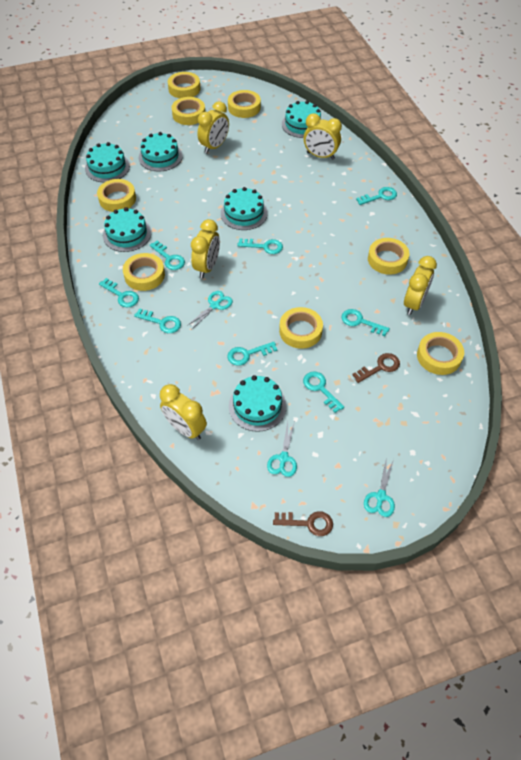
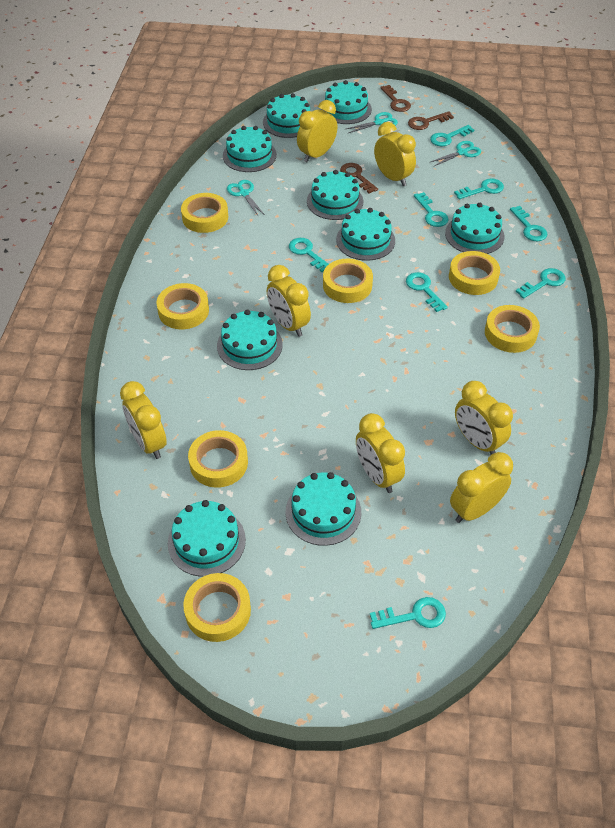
brown key: [273,511,333,536] [352,353,400,383] = 2 -> [340,163,378,194] [380,85,411,112] [408,111,454,130] = 3
turquoise cake: [85,142,130,182] [103,207,151,252] [139,132,182,171] [221,187,268,230] [229,375,287,432] [282,101,321,138] = 6 -> [168,500,246,577] [217,310,283,370] [223,126,277,172] [263,93,310,138] [286,472,361,546] [307,170,364,220] [321,80,372,124] [336,208,395,261] [445,203,504,254] = 9
yellow clock: [160,384,207,440] [191,219,220,278] [197,101,229,153] [304,113,342,160] [404,256,437,315] = 5 -> [120,381,167,459] [267,265,311,337] [297,100,338,162] [356,413,405,493] [374,122,416,186] [450,452,513,523] [455,381,513,455] = 7
yellow tape: [97,179,136,212] [123,253,165,291] [168,72,201,98] [172,97,205,125] [228,90,261,118] [279,307,323,349] [368,238,409,275] [417,332,464,375] = 8 -> [157,283,209,329] [181,193,228,233] [183,573,251,642] [188,430,248,488] [323,259,373,303] [449,251,500,295] [485,305,540,353] = 7

